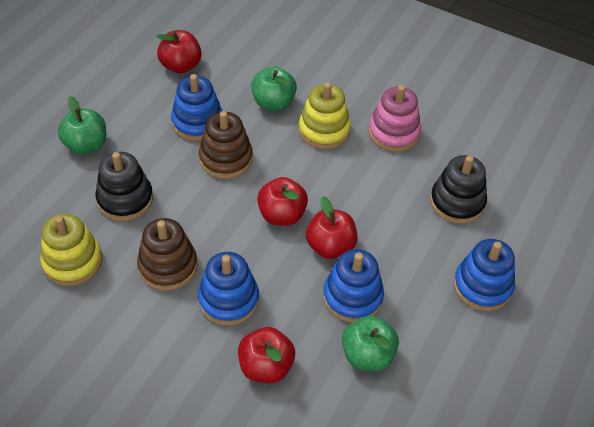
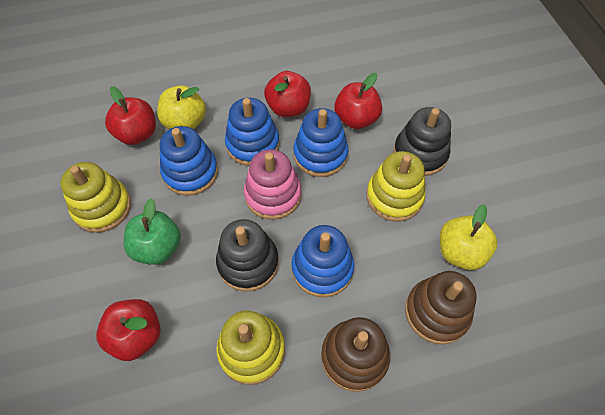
green apple: [58,96,106,155] [251,66,297,111] [342,316,399,371] = 3 -> [124,198,181,265] = 1
yellow apple: none = 0 -> [157,85,206,129] [440,205,498,270] = 2
yellow stacking toy: [40,214,102,286] [299,82,351,149] = 2 -> [60,162,131,233] [216,311,285,385] [366,151,426,221] = 3

